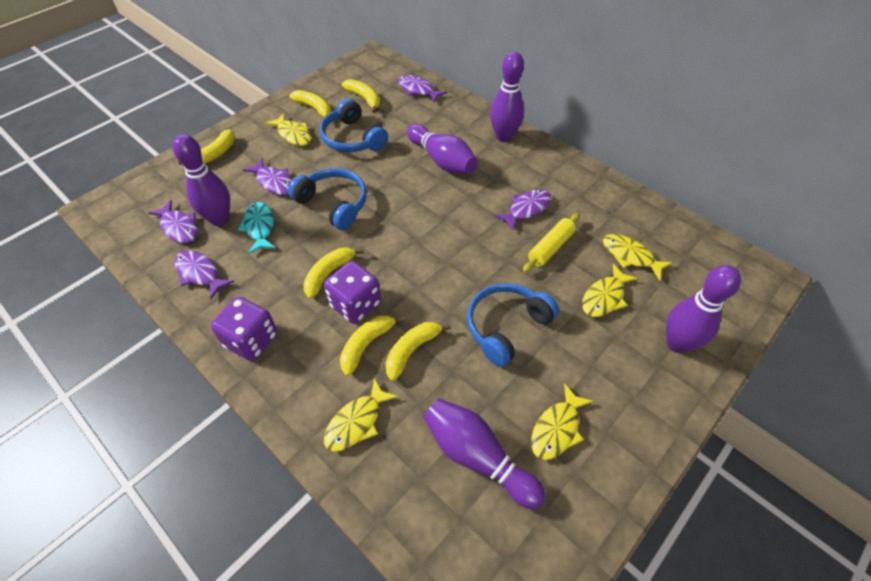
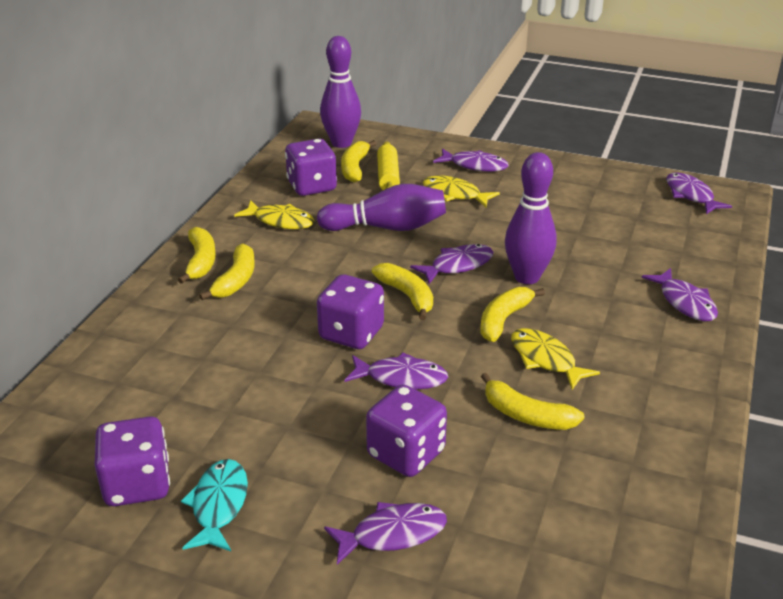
blue headphones: [288,168,367,230] [320,98,388,152] [467,283,559,367] = 3 -> none = 0
purple bowling pin: [173,134,230,226] [407,124,478,174] [423,398,546,510] [490,52,524,142] [666,265,741,353] = 5 -> [317,184,446,231] [320,36,361,148] [505,152,556,284] = 3
purple dice: [211,297,277,361] [324,261,381,324] = 2 -> [94,416,170,506] [285,139,337,196] [317,274,384,349] [366,385,447,477] = 4
purple fish: [148,200,198,243] [174,250,234,299] [243,158,292,195] [398,75,447,103] [494,189,551,231] = 5 -> [324,502,447,565] [345,352,448,389] [410,244,493,284] [433,148,509,172] [642,268,718,321] [666,172,732,214] = 6
yellow fish: [266,113,311,146] [324,378,398,452] [531,383,593,460] [582,264,638,317] [603,234,673,280] = 5 -> [234,200,315,229] [423,176,500,207] [511,328,600,390] = 3

